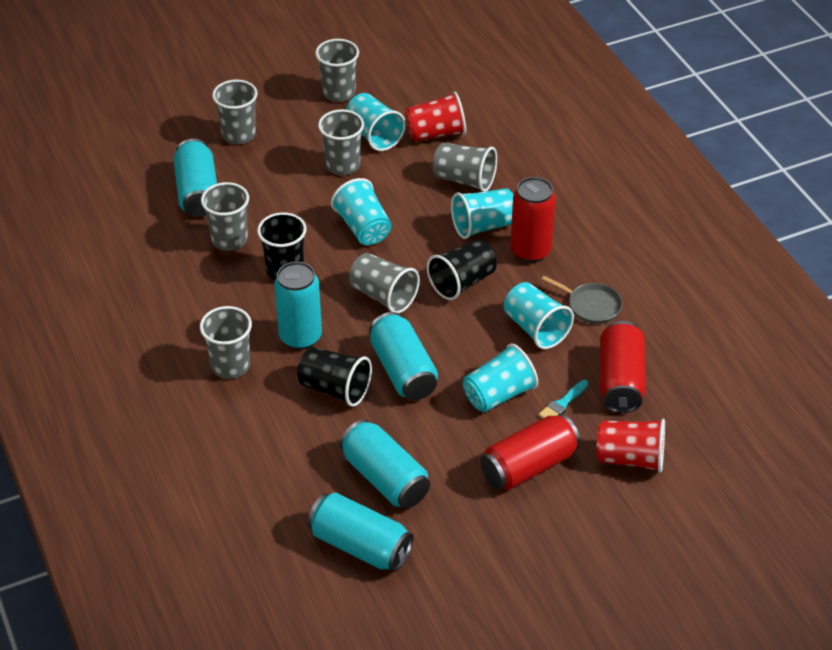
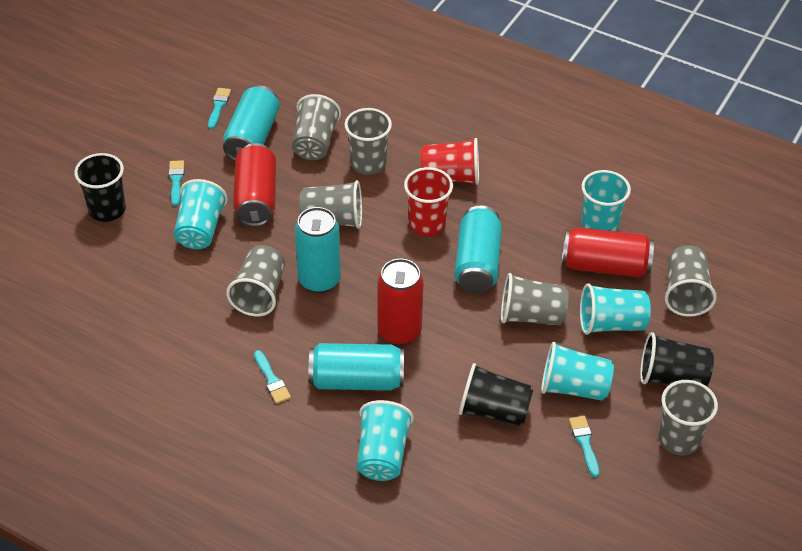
grey pan: [541,276,622,324] = 1 -> none = 0
turquoise brush: [539,380,589,418] = 1 -> [169,160,184,206] [208,88,231,129] [254,350,291,404] [569,416,599,477] = 4
turquoise can: [173,139,217,217] [274,261,322,350] [308,493,413,571] [340,419,430,508] [369,312,438,400] = 5 -> [223,85,280,161] [295,207,341,293] [309,343,404,391] [454,206,502,294] = 4

